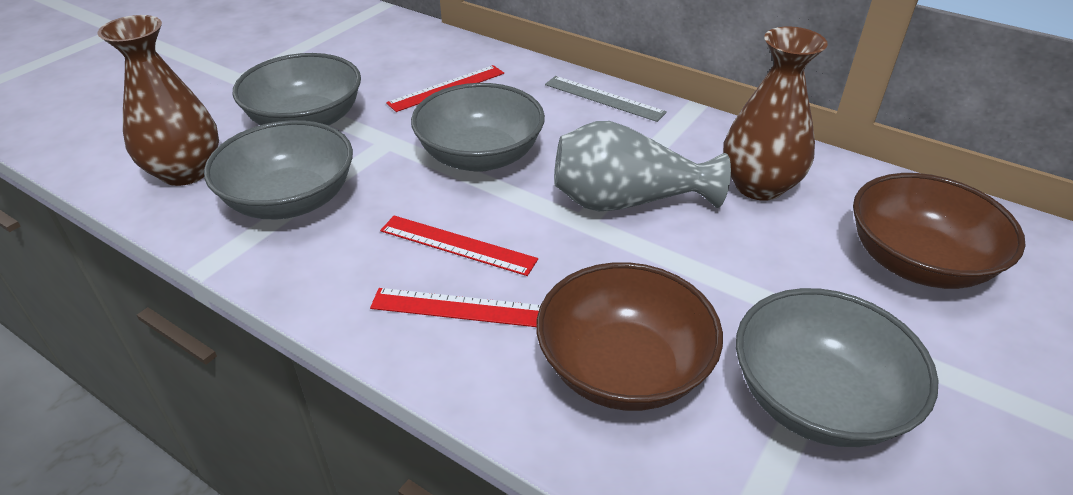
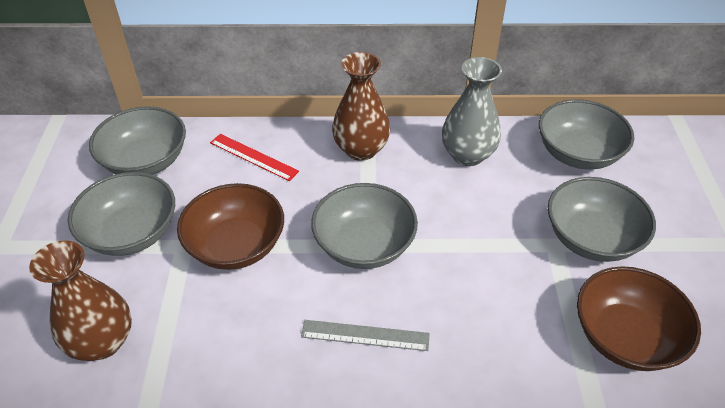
grey bowl: [204,120,353,219] [233,53,361,125] [411,83,545,172] [736,288,939,447] = 4 -> [68,172,175,256] [89,106,186,175] [311,183,418,269] [539,99,634,170] [548,177,656,262] = 5
red ruler: [370,288,541,327] [380,216,538,276] [386,65,504,112] = 3 -> [210,134,299,181] = 1

